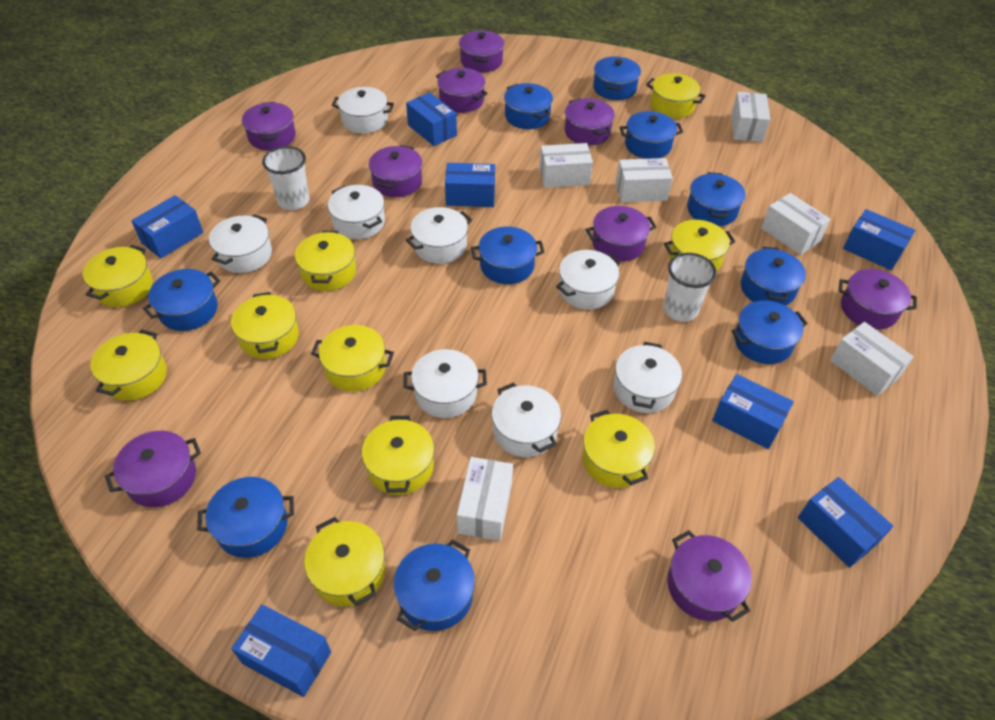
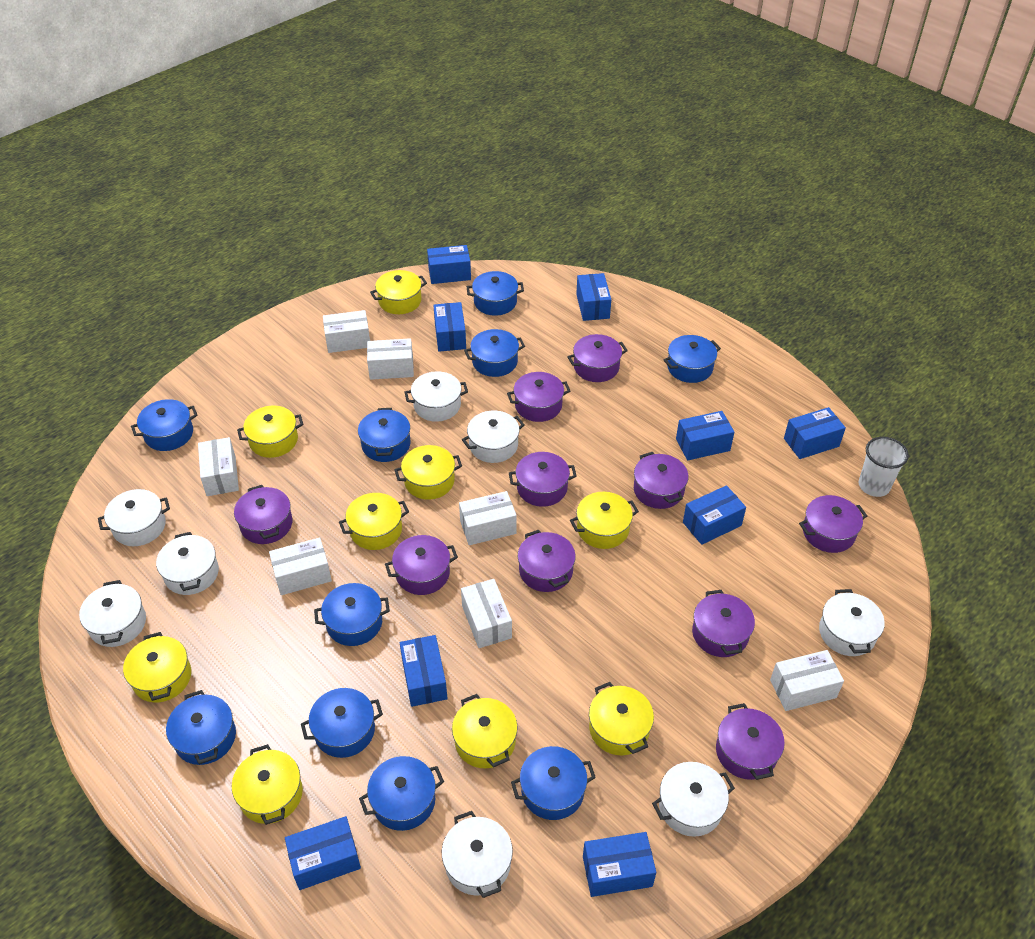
blue box: [131,195,203,258] [231,604,331,697] [406,92,457,146] [445,163,495,207] [712,374,794,449] [798,477,893,568] [843,209,915,270] = 7 -> [285,816,361,890] [400,635,448,707] [427,245,471,284] [433,302,466,352] [576,273,611,321] [583,832,656,897] [676,411,734,461] [683,485,746,545] [784,407,846,459] = 9
purple pot: [105,431,201,507] [242,102,296,151] [369,145,422,197] [436,68,488,113] [459,30,504,73] [565,98,615,146] [586,206,656,262] [667,530,752,622] [839,269,917,330] = 9 -> [234,485,293,544] [385,535,458,595] [507,372,571,422] [509,452,577,507] [517,530,576,592] [567,334,628,382] [634,452,688,509] [692,590,755,657] [716,703,785,780] [799,495,867,553] = 10
white box: [457,457,513,541] [539,143,593,188] [616,158,673,202] [731,92,771,142] [761,193,831,255] [830,322,914,396] = 6 -> [198,437,239,496] [269,538,332,595] [323,310,370,353] [367,338,414,380] [459,491,517,545] [461,579,512,648] [770,650,844,711] = 7
white cup: [262,146,309,210] [663,253,717,322] = 2 -> [859,437,909,497] = 1
yellow pot: [83,245,153,307] [90,329,167,401] [231,292,299,359] [295,231,356,291] [304,517,385,606] [311,325,394,392] [362,416,435,495] [582,410,655,488] [646,73,706,118] [664,220,735,271] = 10 -> [123,632,191,703] [232,744,303,825] [237,406,304,458] [339,493,409,550] [370,270,427,314] [394,445,462,500] [452,694,518,768] [570,492,639,549] [589,682,654,755] = 9

